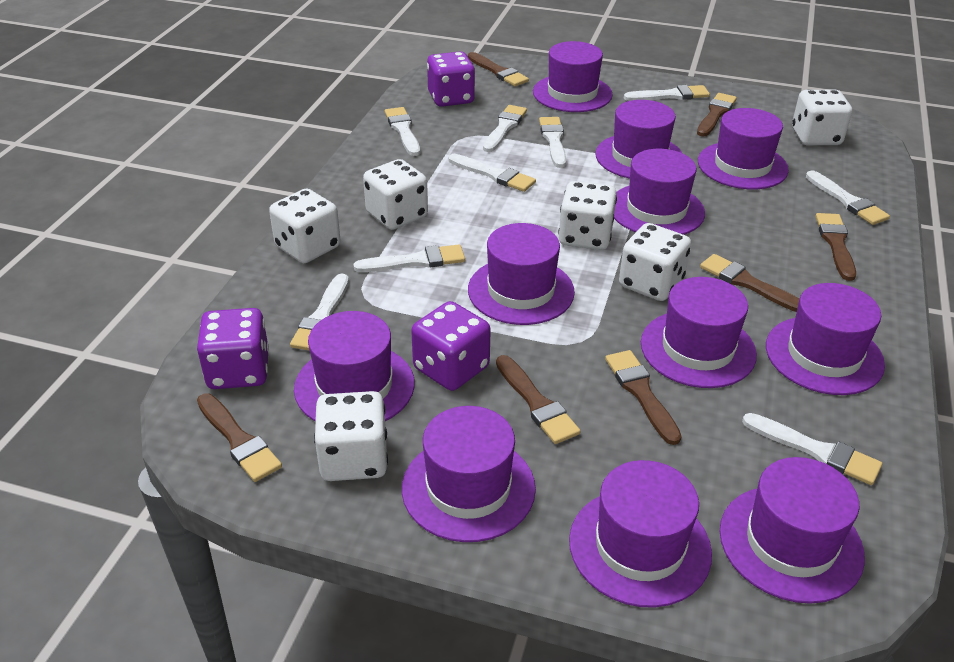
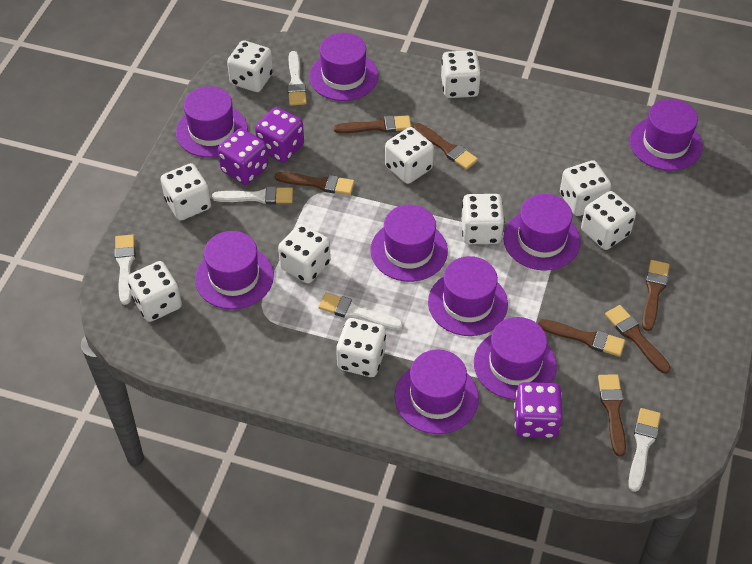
purple hat: [294,311,415,421] [402,406,536,542] [468,223,575,325] [533,41,613,112] [569,460,712,608] [595,100,682,179] [614,149,705,235] [641,277,757,388] [698,108,789,189] [720,457,865,604] [766,283,885,395] = 11 -> [176,86,248,158] [195,231,274,309] [309,33,378,101] [370,205,448,282] [394,350,479,434] [428,256,508,336] [474,317,557,400] [503,194,581,271] [630,99,703,171] = 9
white brush: [290,274,349,351] [353,245,465,272] [385,107,420,156] [448,154,536,192] [483,105,527,152] [539,117,566,168] [624,85,710,101] [742,413,882,485] [806,170,890,225] = 9 -> [114,234,135,305] [212,186,293,204] [287,51,307,106] [319,293,403,330] [628,408,661,492] = 5
white dice: [269,189,340,263] [314,391,388,481] [363,159,428,230] [558,181,617,250] [619,223,691,301] [792,90,852,145] = 6 -> [127,261,182,322] [161,163,211,220] [227,40,273,92] [278,224,331,284] [336,318,386,377] [385,127,434,184] [441,50,481,98] [461,194,505,244] [560,160,611,216] [581,191,636,250] = 10

